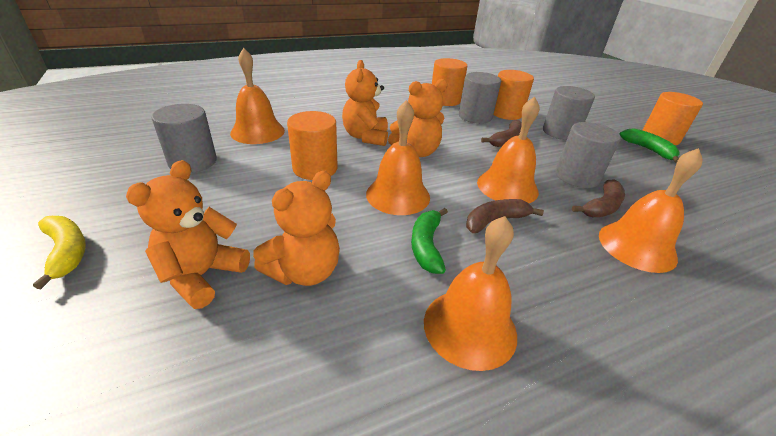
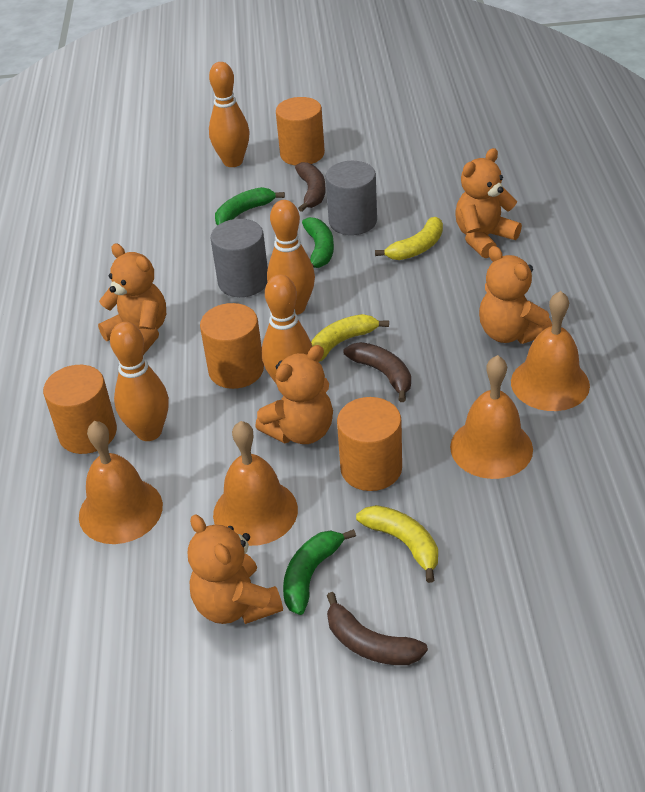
green banana: [411,208,448,274] [619,128,680,163] = 2 -> [215,187,285,225] [283,529,356,615] [302,217,334,268] = 3
grey cylinder: [151,104,217,173] [459,72,501,124] [543,86,595,140] [555,122,621,188] = 4 -> [210,219,268,297] [326,161,377,235] = 2
orange bell: [230,48,285,144] [366,100,430,215] [424,216,517,371] [477,97,540,203] [599,148,703,273] = 5 -> [79,421,163,544] [213,421,298,546] [450,355,533,479] [511,291,590,411] = 4
orange bowling pin: none = 0 -> [110,322,169,441] [209,62,249,167] [262,275,312,385] [267,200,315,315] = 4
orange teddy bear: [126,160,250,309] [253,171,340,286] [342,60,388,146] [388,79,448,157] = 4 -> [98,244,166,355] [188,514,283,624] [255,345,333,444] [456,148,522,258] [479,246,552,344] = 5
yellow banana: [33,216,86,289] = 1 -> [311,314,389,362] [356,505,438,583] [375,217,443,260] = 3

